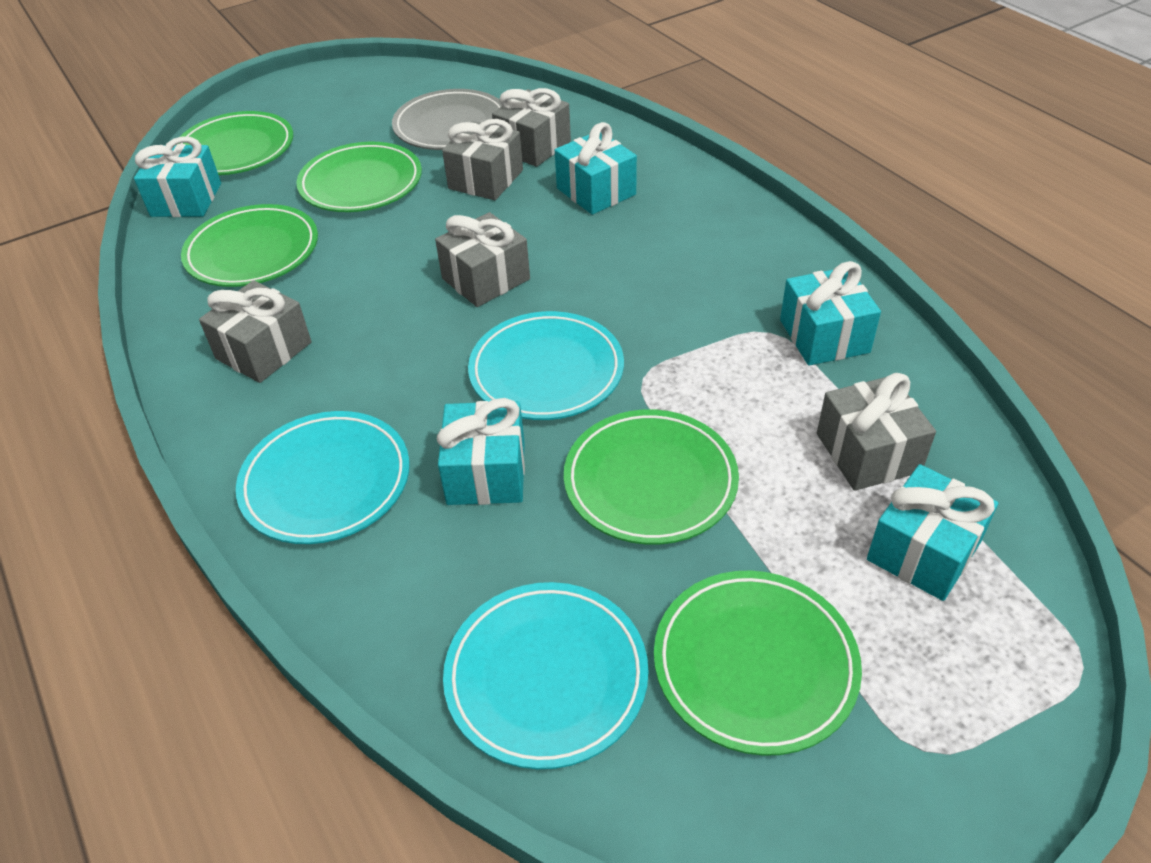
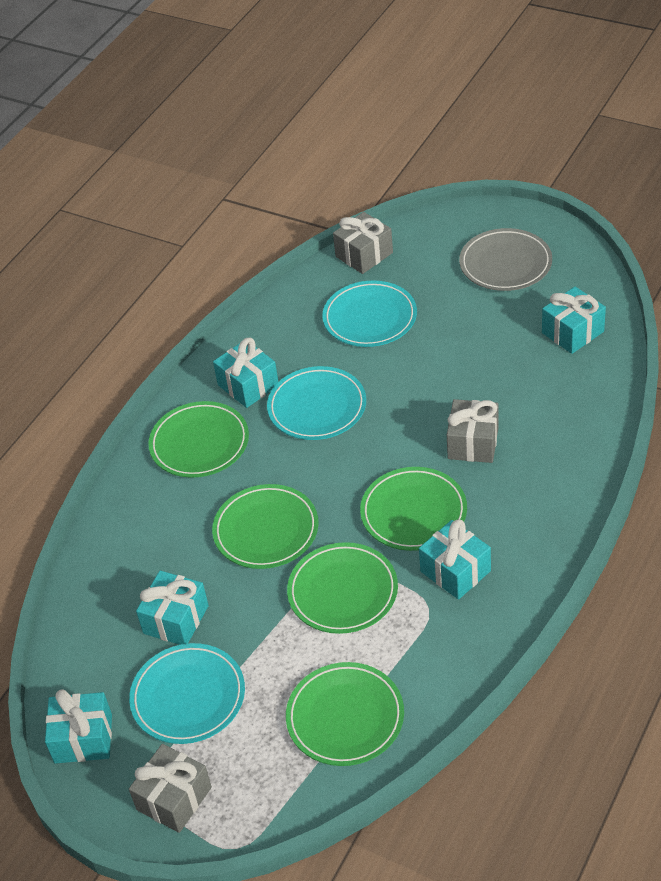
grey gift: [199,280,311,383] [435,212,530,307] [442,119,523,200] [492,88,571,167] [817,373,936,491] = 5 -> [129,744,212,833] [333,212,393,274] [447,399,499,463] = 3

